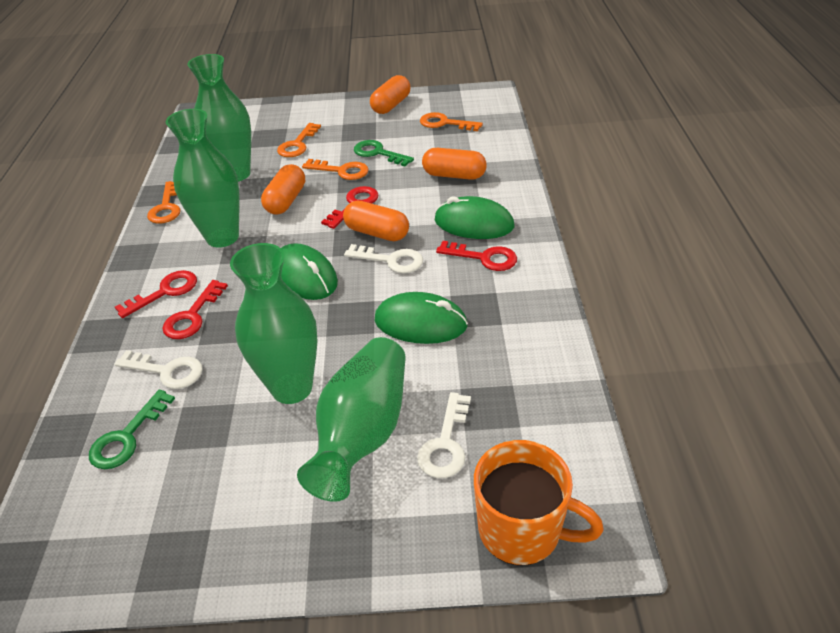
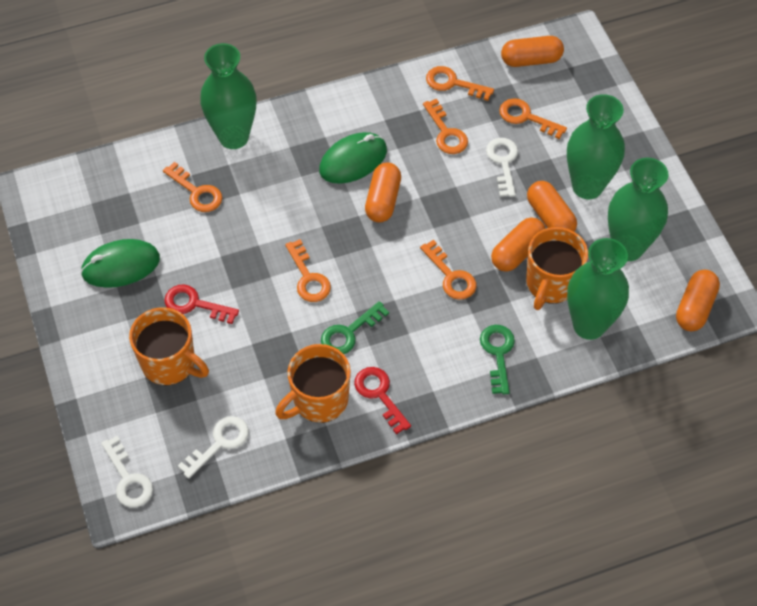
green mouse: [281,243,338,300] [375,292,468,344] [435,196,514,239] = 3 -> [81,239,160,288] [319,132,387,184] = 2
orange capsule: [261,164,305,215] [343,201,409,241] [370,75,411,114] [422,148,487,180] = 4 -> [365,162,401,223] [491,218,546,272] [501,36,564,67] [527,181,577,232] [676,270,720,331] = 5
orange key: [147,181,180,224] [277,123,321,157] [302,159,369,180] [420,112,483,131] = 4 -> [163,162,222,212] [285,239,331,302] [420,240,476,300] [423,99,468,154] [426,66,494,101] [499,98,567,139] = 6
orange mug: [474,440,604,565] = 1 -> [129,307,209,386] [275,344,351,423] [526,227,588,310] = 3
red key: [115,270,197,318] [162,280,228,339] [321,186,379,229] [436,241,517,271] = 4 -> [164,285,239,324] [354,367,411,434] = 2

